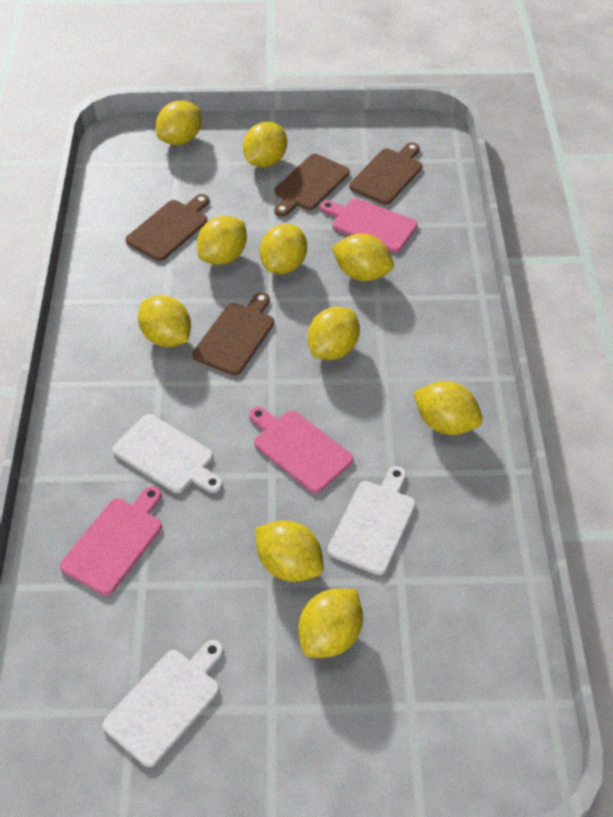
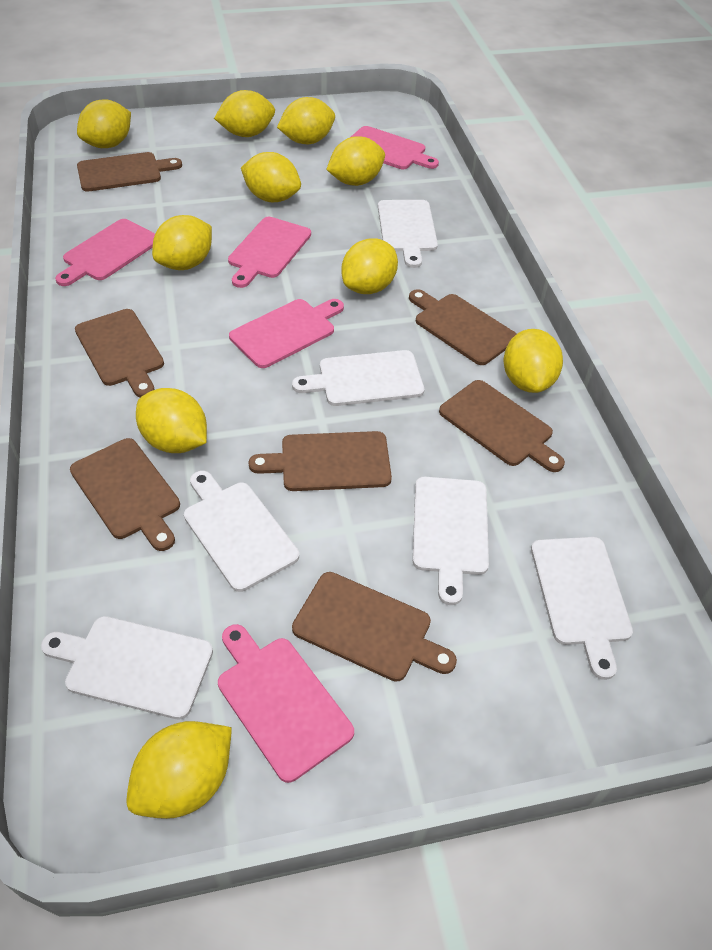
brown cutting board: [125,194,209,261] [192,292,274,375] [274,154,350,217] [349,142,422,205] = 4 -> [70,438,180,551] [75,309,164,398] [77,152,182,192] [248,431,392,491] [292,572,457,682] [409,289,517,365] [439,380,565,472] = 7
pink cutting board: [60,486,162,595] [249,407,353,493] [320,198,418,253] = 3 -> [55,219,155,286] [218,624,354,783] [228,217,311,288] [229,299,344,368] [351,126,439,169] = 5
white cutting board: [103,640,223,767] [112,414,223,493] [328,466,416,575] = 3 -> [41,616,213,720] [184,471,299,592] [292,350,424,406] [378,200,438,268] [413,477,489,605] [531,537,633,680] = 6

